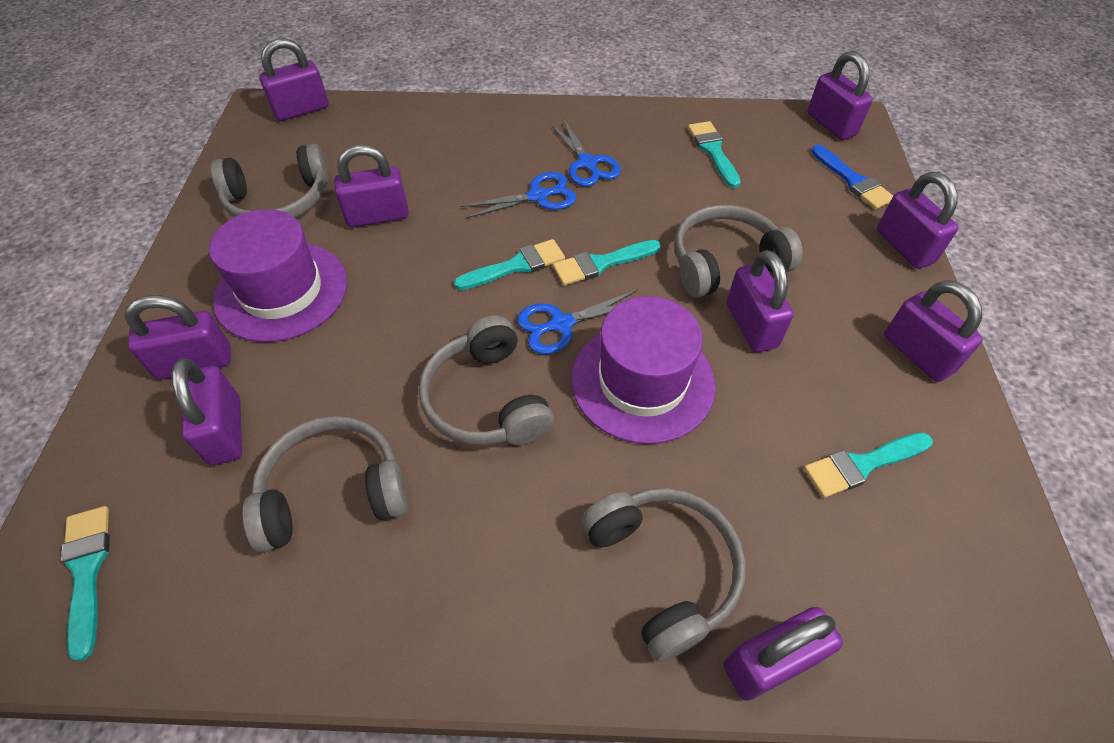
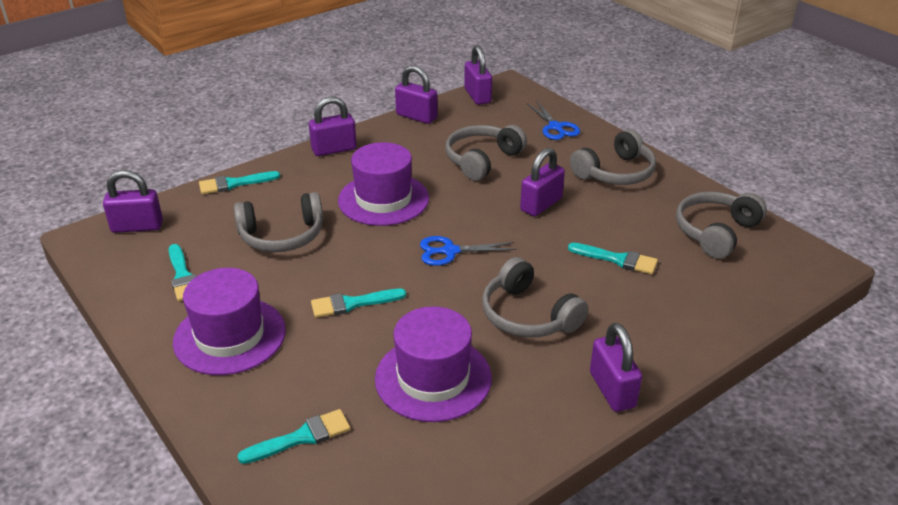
blue brush: [811,145,893,209] = 1 -> none = 0
blue scissors: [461,172,576,219] [517,290,638,354] [550,118,621,186] = 3 -> [420,236,516,266] [527,100,580,140] = 2
purple hat: [209,209,347,342] [571,296,715,444] = 2 -> [173,268,286,375] [338,142,429,226] [375,306,492,422] = 3
purple padlock: [125,295,231,379] [172,358,242,465] [259,38,329,121] [334,145,409,227] [723,607,843,701] [727,250,794,352] [808,51,873,140] [877,172,959,269] [884,280,983,382] = 9 -> [103,170,163,233] [309,96,357,156] [395,65,437,124] [464,45,492,105] [520,148,565,216] [590,323,642,412] = 6

